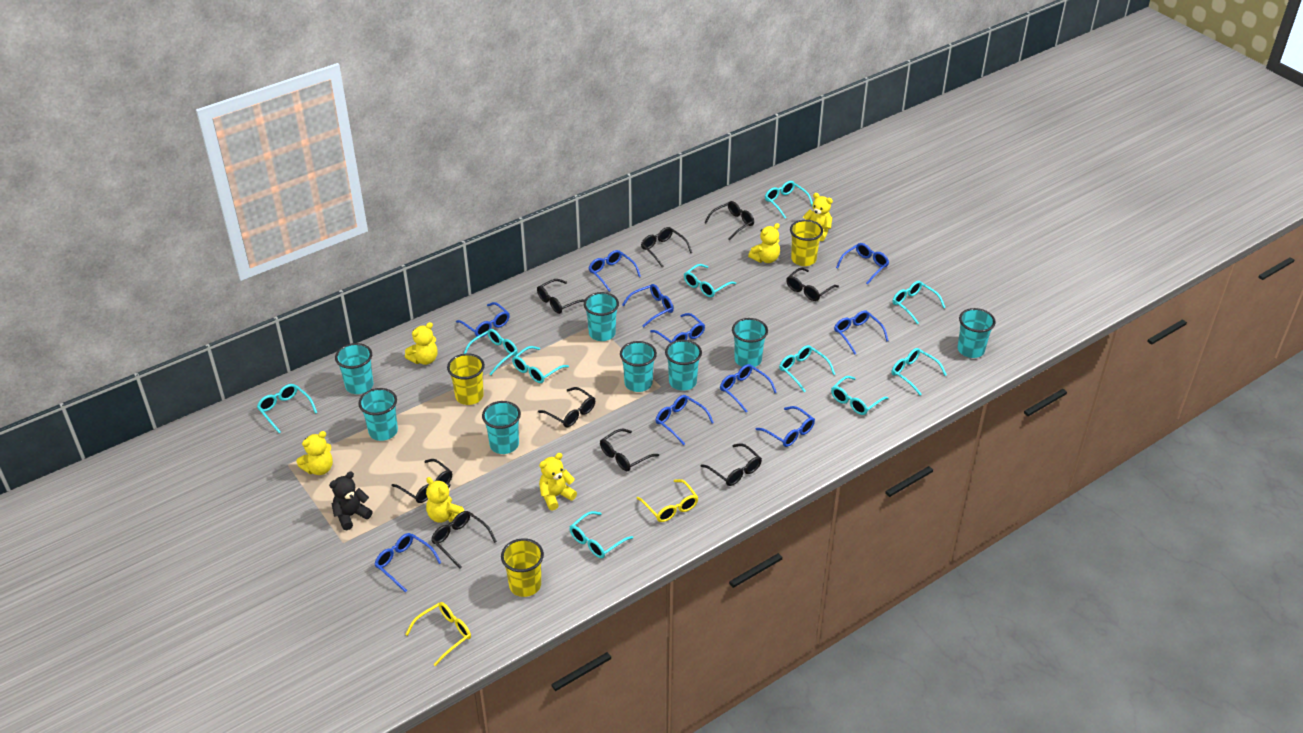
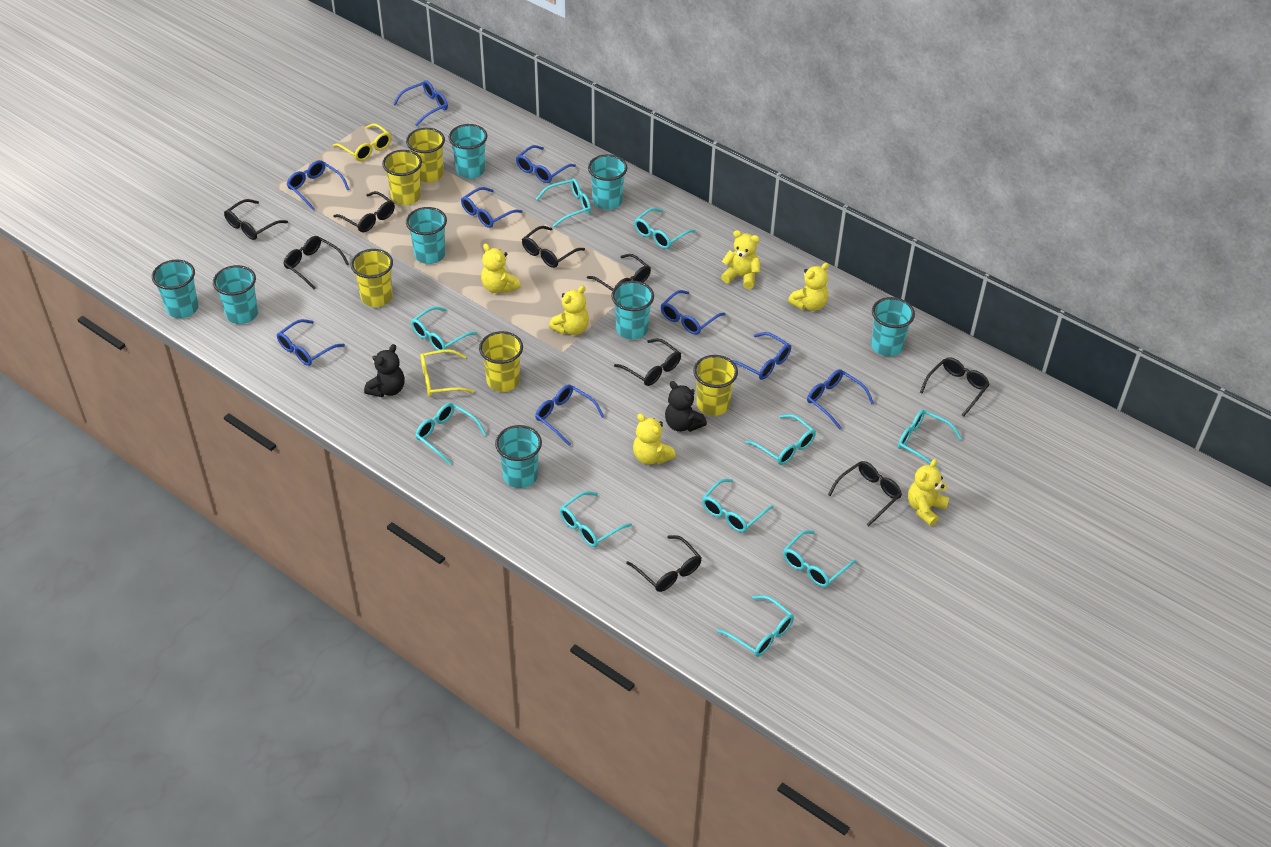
black teddy bear: [329,472,373,530] = 1 -> [364,344,405,397] [665,381,707,432] = 2
blue glasses: [374,533,441,592] [456,302,510,337] [589,250,641,292] [622,284,674,327] [650,313,705,343] [656,395,714,445] [720,364,777,412] [755,406,815,447] [834,311,888,355] [836,243,889,285] = 10 -> [277,319,345,366] [287,160,349,210] [393,80,448,126] [461,187,522,228] [516,145,576,183] [535,385,604,446] [661,290,725,335] [732,332,791,380] [807,369,874,429] = 9
yellow cup: [447,353,485,405] [501,538,544,597] [790,220,823,266] = 3 -> [351,249,393,307] [382,150,422,205] [406,128,445,182] [479,331,523,392] [693,355,738,416] = 5

